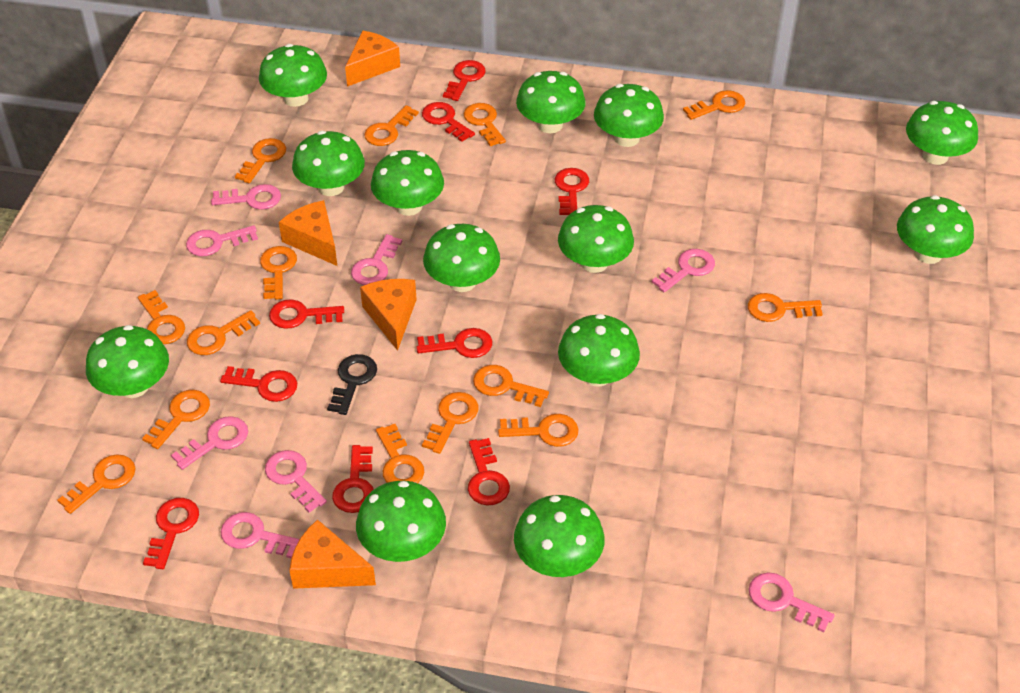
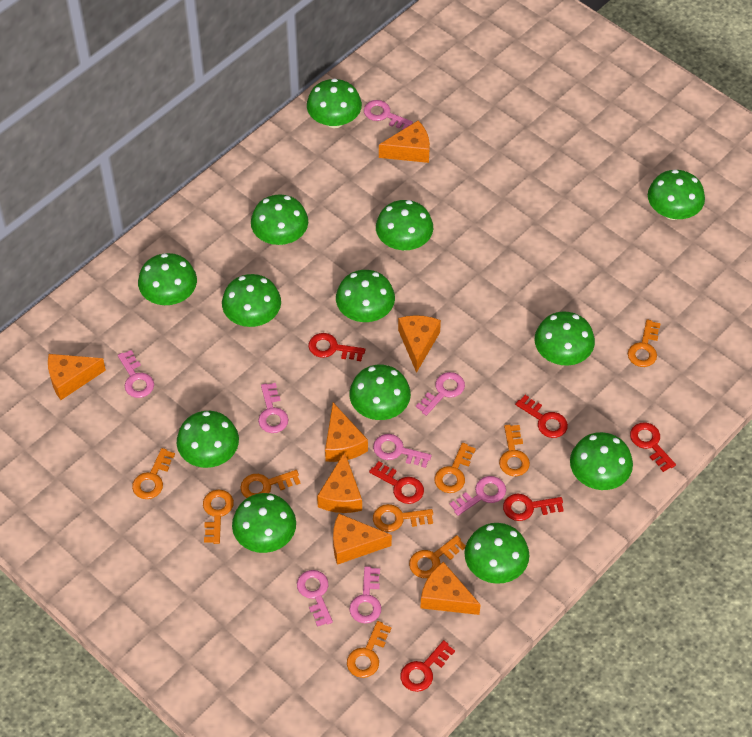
black key: [327,354,377,415] = 1 -> none = 0
orange cheese: [279,200,337,266] [289,519,376,589] [345,31,400,87] [360,279,417,351] = 4 -> [48,354,106,400] [317,452,362,513] [325,403,368,462] [333,514,392,565] [379,121,430,163] [398,315,441,373] [420,562,481,615] = 7
orange key: [57,454,136,514] [138,290,185,344] [142,390,210,449] [187,310,260,355] [235,138,286,183] [260,246,297,300] [364,105,419,146] [376,424,424,483] [422,392,478,454] [464,103,506,146] [473,365,549,407] [498,414,579,447] [683,90,745,120] [748,293,823,322] = 14 -> [132,448,175,499] [203,490,234,544] [240,470,300,498] [347,621,392,678] [373,504,433,532] [409,535,465,578] [435,443,476,493] [499,425,530,476] [628,319,661,367] = 9
red key: [143,498,199,569] [220,366,297,402] [269,299,344,329] [332,445,374,513] [416,328,492,358] [422,102,475,142] [443,60,486,101] [468,438,510,506] [555,168,589,215] = 9 -> [309,333,365,361] [369,461,424,504] [401,640,455,692] [503,494,564,521] [515,395,568,438] [630,422,676,472] = 6

